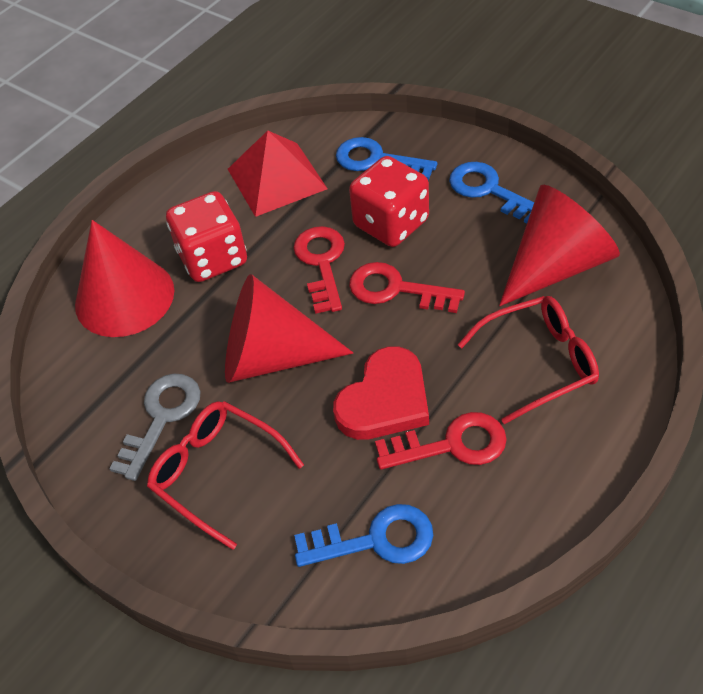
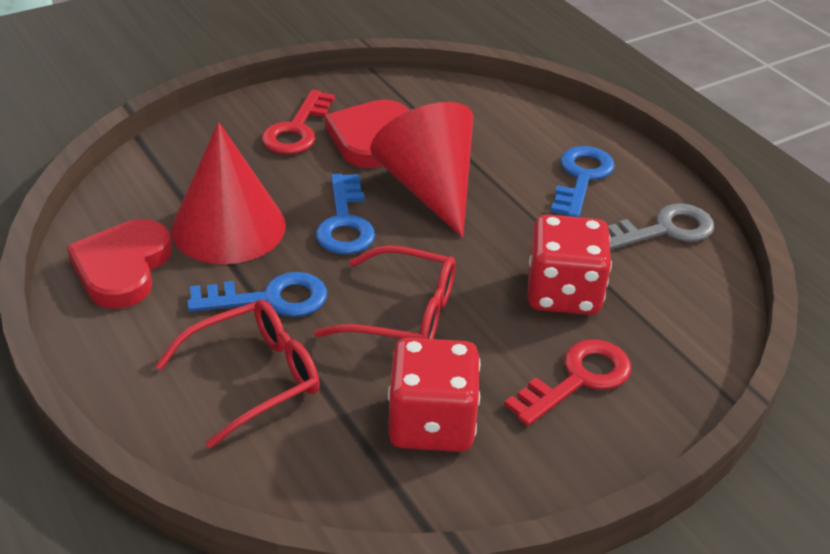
red cone: [75,220,175,337] [225,274,353,383] [499,185,620,306] = 3 -> [171,122,286,264] [370,102,474,238] = 2
red heart: [333,346,429,440] = 1 -> [67,219,172,309] [325,100,409,168] = 2
red key: [294,226,345,314] [349,262,465,313] [375,412,507,470] = 3 -> [262,90,335,154] [504,340,631,426] = 2
red pyramid: [228,131,328,217] = 1 -> none = 0

